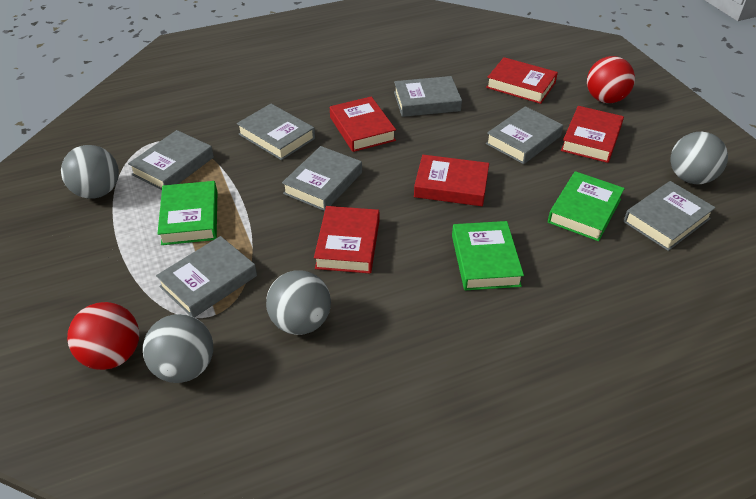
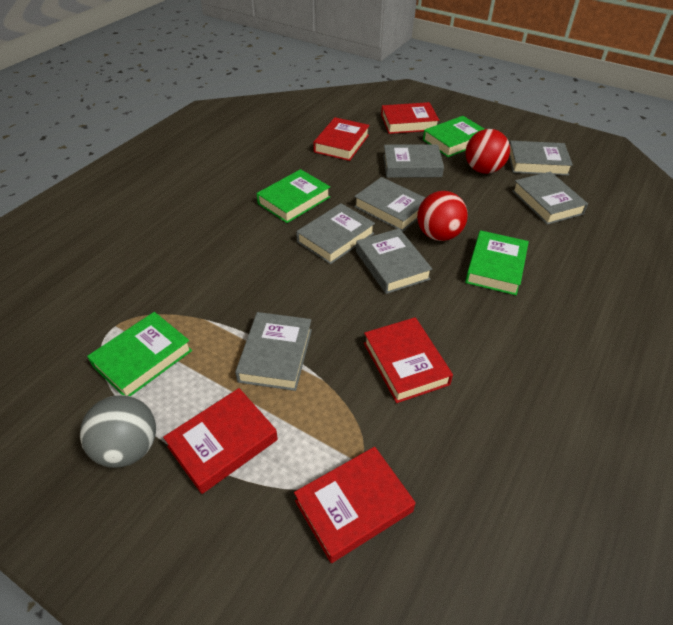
green book: [157,181,217,245] [452,221,524,290] [548,171,625,241] = 3 -> [87,312,192,396] [256,169,330,223] [423,116,484,157] [465,230,529,295] = 4
grey ball: [61,145,119,199] [143,314,213,383] [266,270,331,335] [671,132,728,184] = 4 -> [80,395,156,468] = 1

